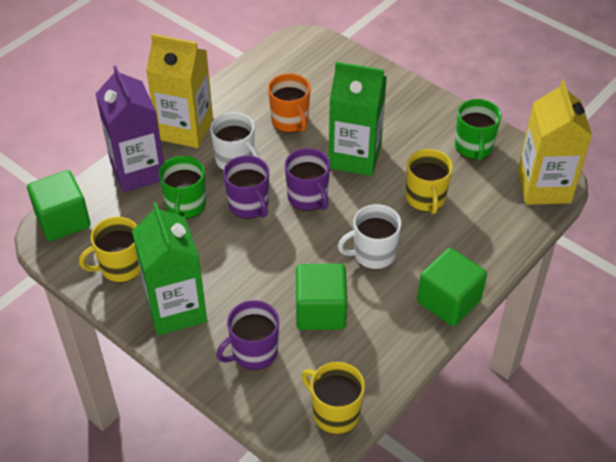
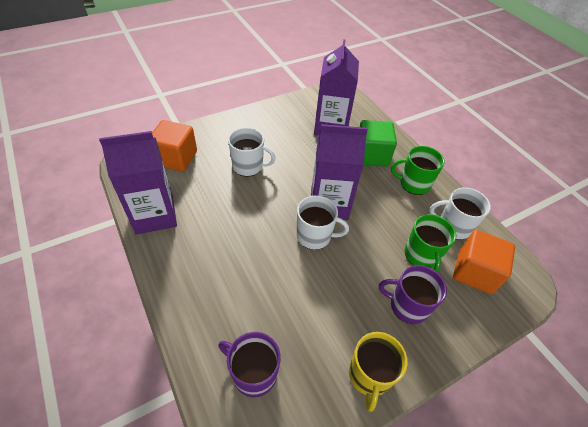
green carton: [132,202,207,336] [329,62,387,176] = 2 -> none = 0
green cube: [27,170,90,241] [296,264,347,330] [417,248,487,326] = 3 -> [360,120,397,167] = 1
orange cube: none = 0 -> [152,120,197,172] [453,230,515,294] = 2
orange mug: [268,73,311,133] = 1 -> none = 0
purple carton: [96,66,164,193] = 1 -> [99,131,177,234] [311,124,368,220] [314,39,359,136] = 3
purple mug: [216,300,279,370] [223,156,269,219] [285,148,330,211] = 3 -> [218,332,281,397] [379,265,447,324] = 2
white mug: [210,112,259,171] [338,204,401,270] = 2 -> [228,128,276,177] [297,195,349,250] [430,187,491,240] = 3
yellow carton: [146,34,213,148] [518,80,592,205] = 2 -> none = 0
yellow mug: [79,217,140,283] [301,362,365,434] [406,149,453,214] = 3 -> [349,332,408,412] = 1

